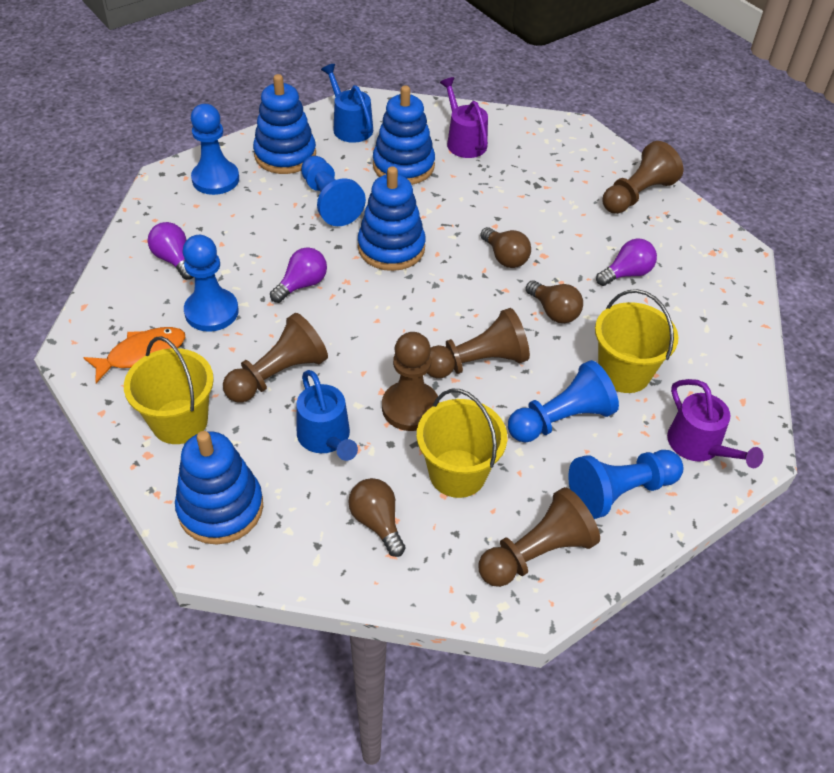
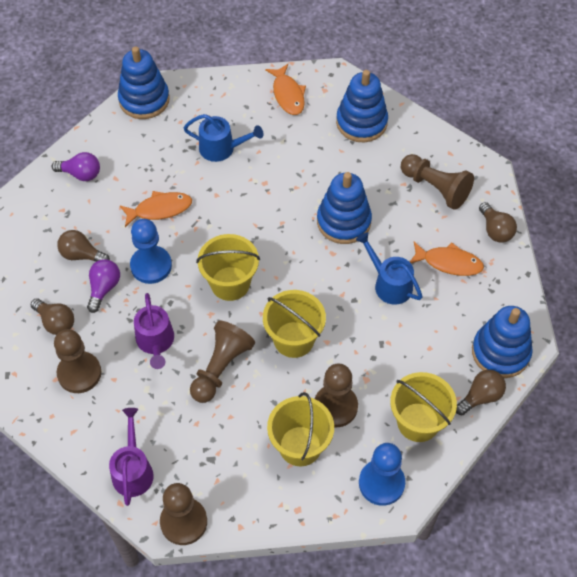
blue pawn: [183,235,239,332] [191,104,239,195] [301,156,366,226] [508,360,619,443] [568,450,683,519] = 5 -> [130,219,172,284] [359,443,405,506] = 2
brown light bulb: [348,478,405,557] [480,227,531,268] [526,280,583,323] = 3 -> [31,298,74,335] [57,230,110,262] [456,370,506,415] [479,202,517,243] = 4
orange fish: [83,327,185,383] = 1 -> [120,191,192,227] [265,64,306,115] [410,242,484,276] = 3
purple light bulb: [148,222,193,280] [270,247,327,303] [596,238,657,286] = 3 -> [51,152,100,181] [87,259,120,313] = 2
yellow bucket: [124,336,214,444] [417,389,507,498] [595,289,679,393] = 3 -> [196,234,260,301] [263,290,326,358] [267,392,334,466] [390,372,457,442] = 4

